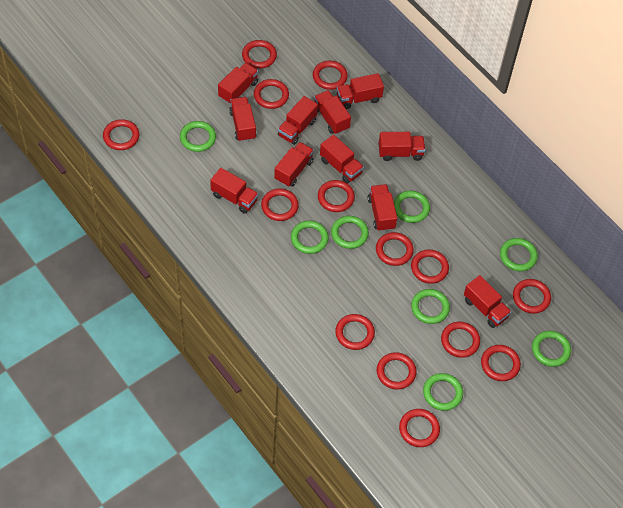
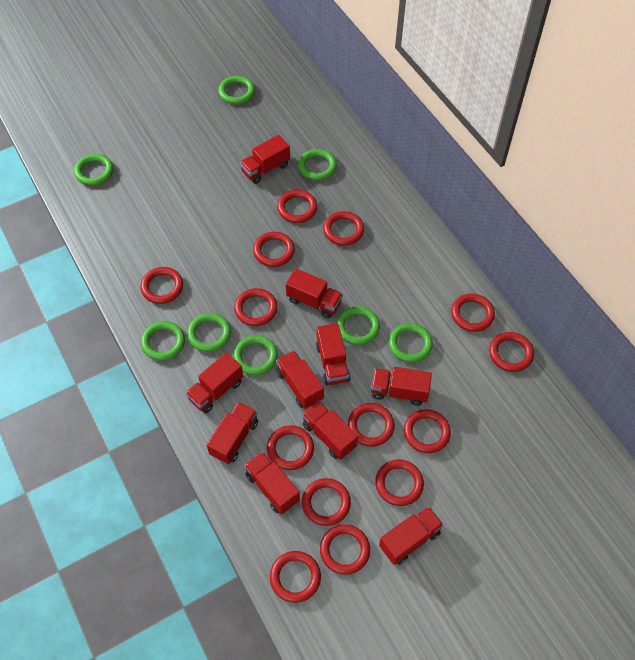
red truck: [210,168,259,214] [218,63,258,104] [229,97,257,142] [274,142,314,187] [278,96,318,145] [314,90,351,134] [320,135,364,184] [337,73,384,109] [368,184,397,232] [379,132,426,161] [464,275,512,328] = 11 -> [186,352,243,413] [207,402,258,464] [240,135,290,184] [244,452,300,515] [276,351,324,409] [286,268,343,318] [302,401,358,460] [316,323,350,385] [371,367,432,406] [379,506,444,565] = 10

